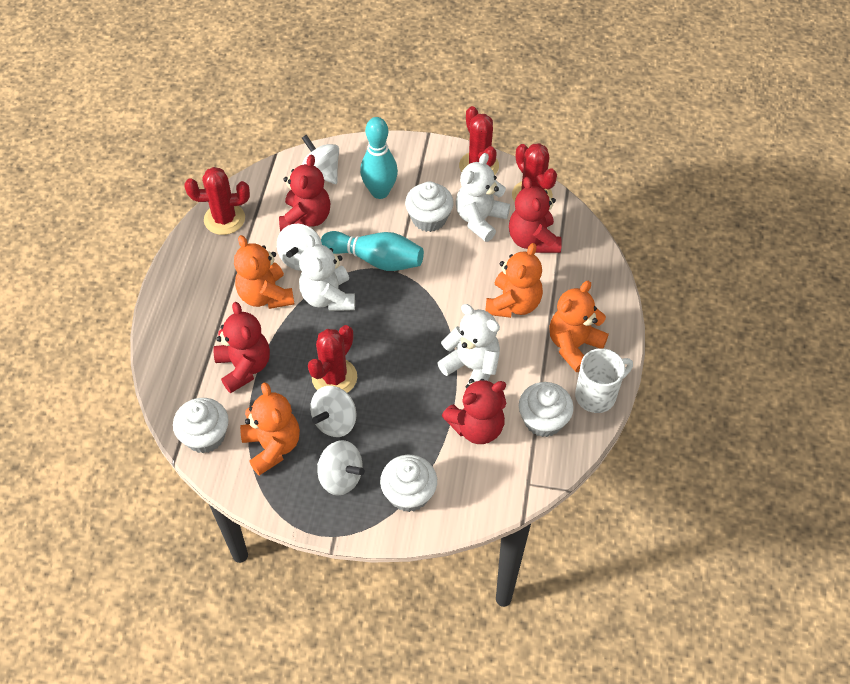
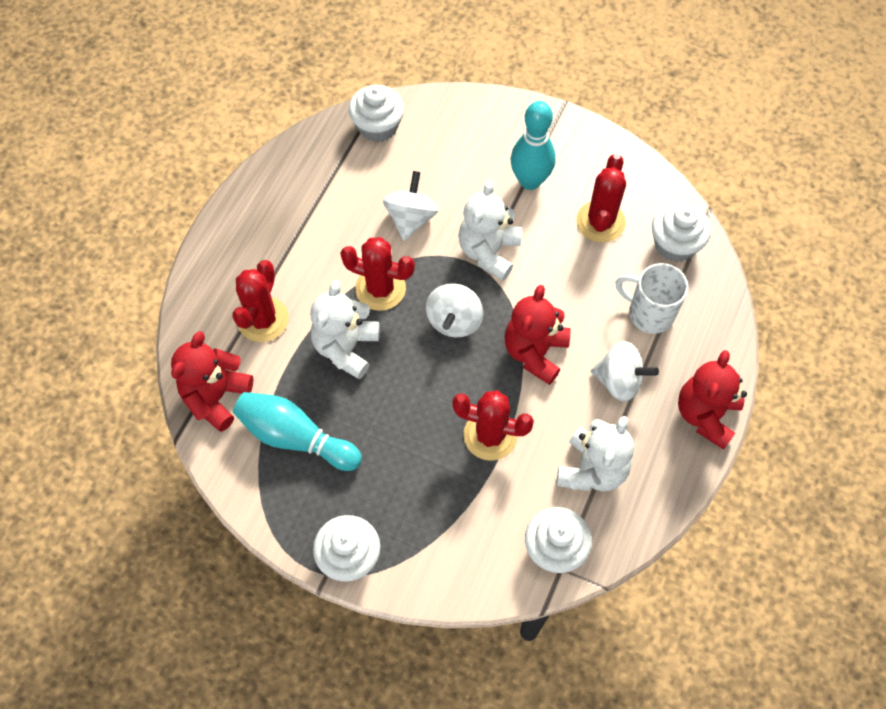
orange teddy bear: [234,235,294,309] [240,383,300,476] [485,243,543,318] [549,281,609,372] = 4 -> none = 0
red teddy bear: [214,302,270,393] [279,154,330,232] [442,379,506,444] [509,177,562,253] = 4 -> [171,331,253,432] [504,285,571,385] [678,350,747,450] = 3
white spinning top: [277,224,322,271] [301,135,339,184] [310,386,357,437] [317,440,365,496] = 4 -> [383,171,438,241] [426,283,483,337] [591,341,659,402] = 3

